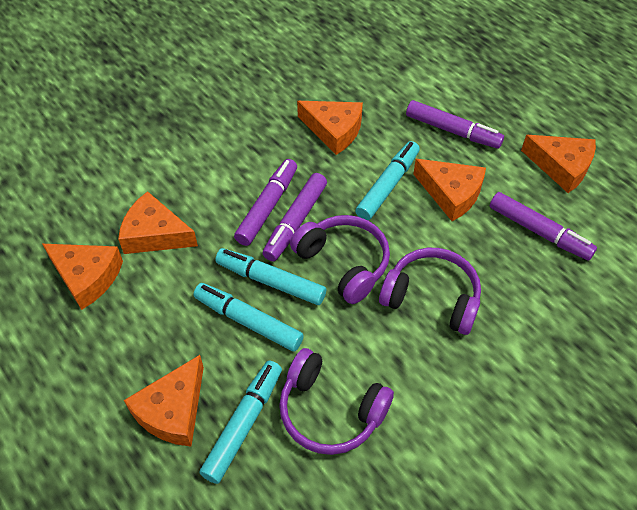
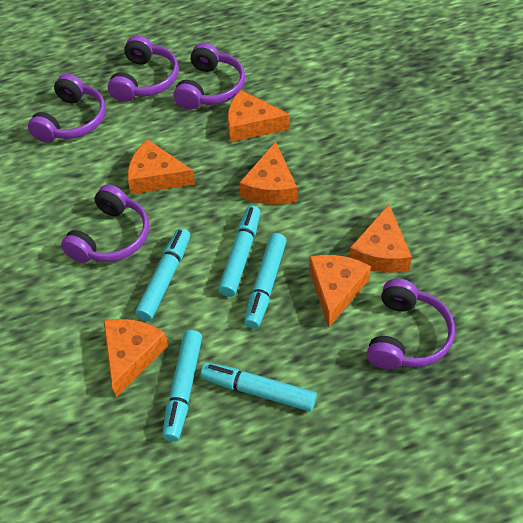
purple headphones: [279,348,394,455] [290,215,390,304] [379,248,481,335] = 3 -> [28,74,106,142] [61,184,149,263] [108,36,179,102] [173,43,245,110] [367,278,455,370] = 5
purple marker: [234,159,297,246] [262,173,327,261] [406,100,504,149] [489,192,597,261] = 4 -> none = 0
turquoise marker: [193,283,304,352] [200,361,282,484] [215,248,326,305] [355,141,420,220] = 4 -> [135,228,190,321] [162,330,202,441] [201,362,317,412] [218,205,260,297] [244,233,287,329] = 5

